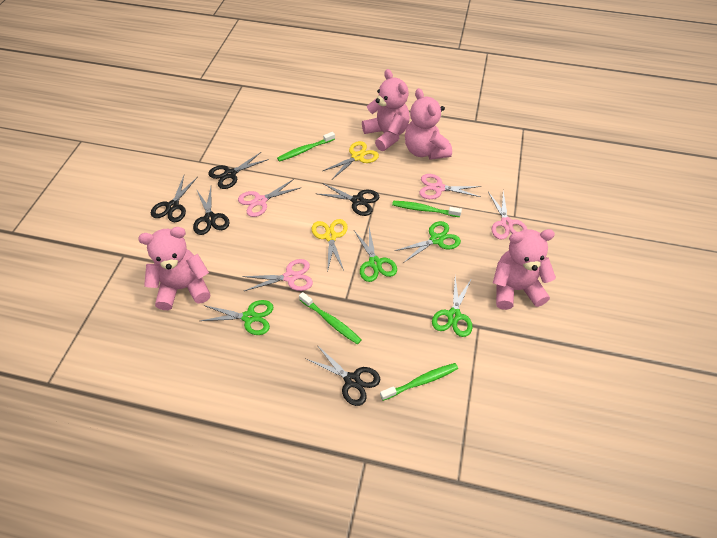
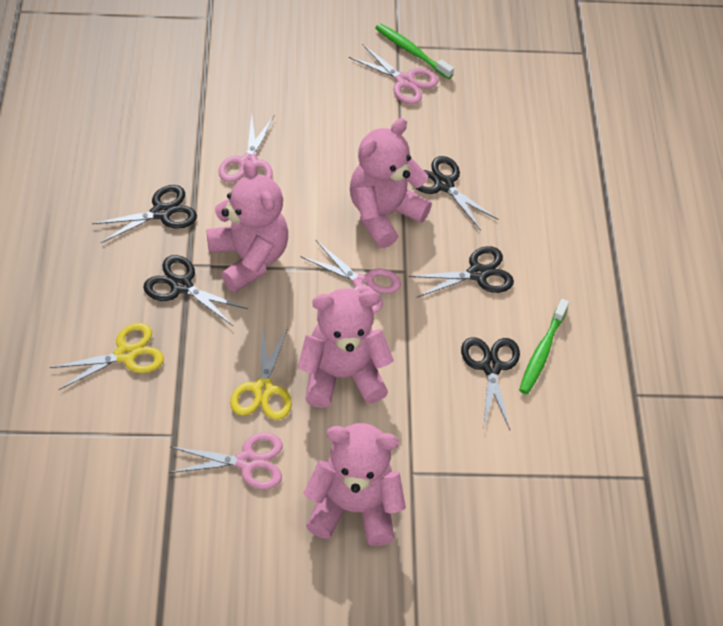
green scissors: [200,300,273,335] [354,228,397,282] [394,221,461,263] [432,277,473,337] = 4 -> none = 0
green toothbrush: [277,132,335,162] [299,292,361,344] [380,363,458,401] [392,201,462,217] = 4 -> [375,24,454,79] [519,299,569,394] = 2

